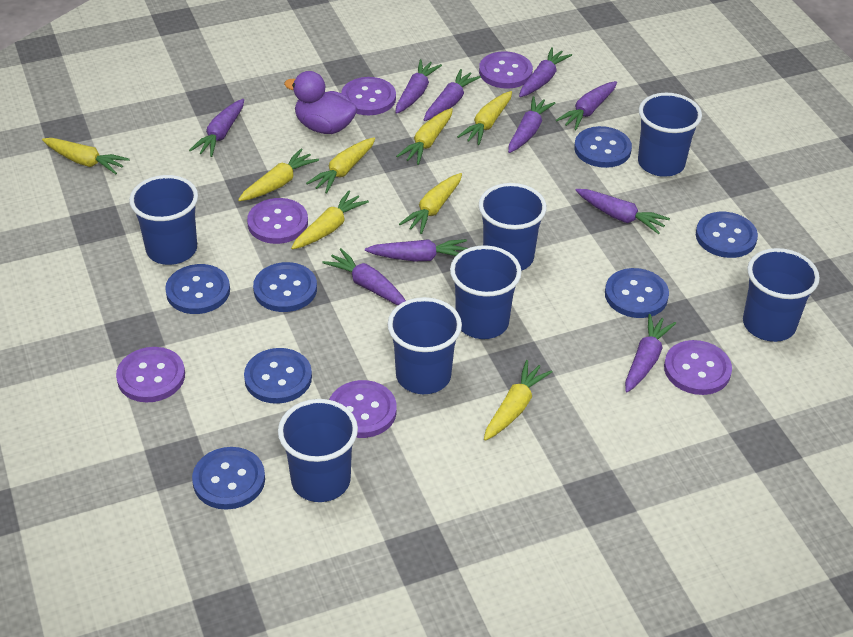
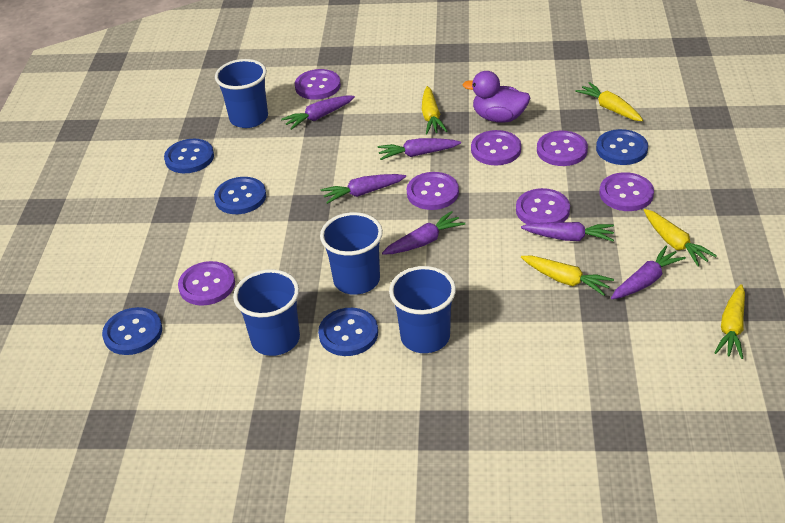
blue button: [165,264,230,314] [192,447,265,510] [244,348,312,404] [253,262,317,312] [574,126,632,168] [605,268,669,318] [696,212,758,258] = 7 -> [102,307,162,355] [164,139,214,173] [214,177,266,214] [318,308,378,356] [596,129,648,165] = 5
blue cup: [129,175,198,265] [278,399,358,502] [388,297,462,394] [450,245,522,339] [479,183,547,271] [638,93,702,177] [743,248,820,342] = 7 -> [215,59,268,128] [233,269,300,356] [320,212,383,295] [389,266,456,353] = 4
purple button: [116,347,185,403] [247,198,308,244] [329,380,397,438] [341,77,396,115] [479,51,533,89] [664,340,732,395] = 6 -> [178,261,235,306] [295,69,341,100] [407,172,459,210] [471,130,521,165] [516,188,570,224] [537,131,588,166] [599,172,654,211] = 7
purple carrot: [189,99,244,157] [322,248,406,305] [365,239,468,261] [395,59,442,114] [424,69,481,121] [508,96,555,153] [519,47,572,97] [556,81,617,130] [575,189,670,234] [625,314,676,392] = 10 -> [281,96,355,130] [321,174,406,204] [377,138,461,160] [382,211,465,255] [521,222,614,241] [611,246,686,299] = 6
yellow carrot: [42,138,130,174] [238,149,319,201] [291,191,369,250] [306,137,375,194] [396,108,453,165] [399,173,462,234] [457,91,512,145] [484,360,553,441] = 8 -> [422,86,447,134] [521,256,614,296] [575,82,643,121] [644,209,717,267] [714,284,745,359] = 5

